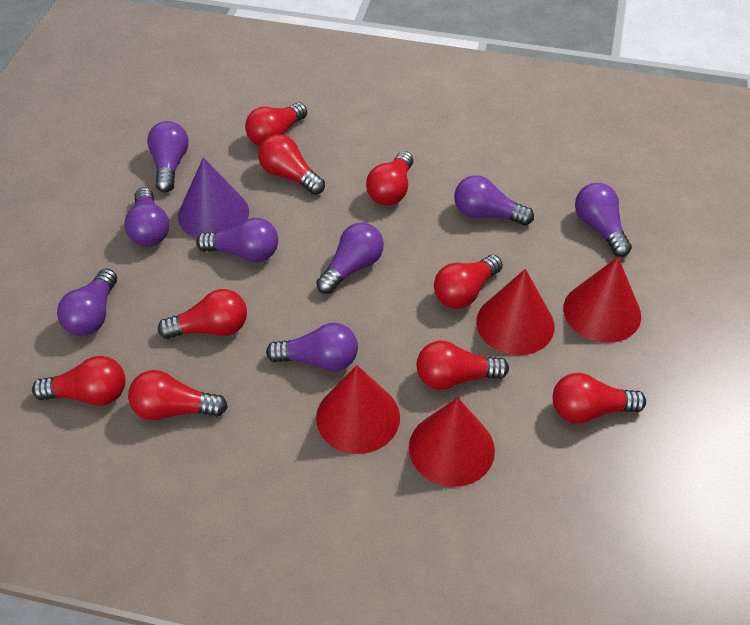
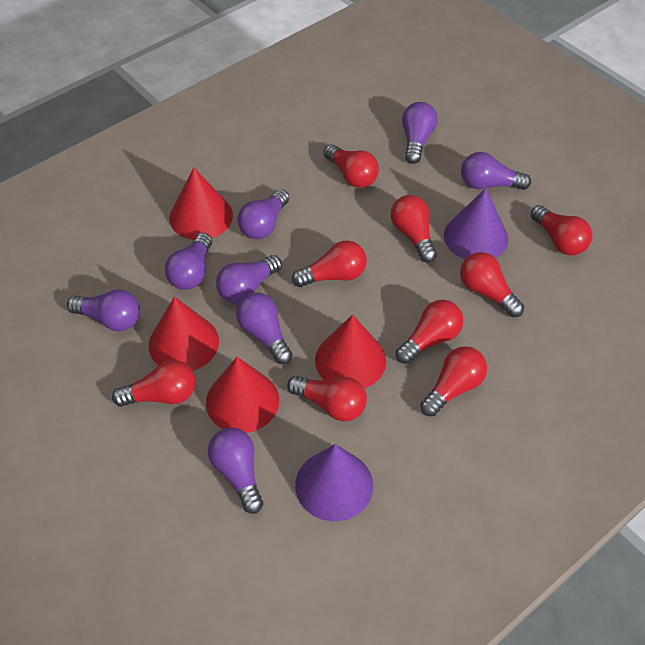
purple cone: [178,157,249,238] = 1 -> [295,444,373,521] [444,188,509,259] = 2

